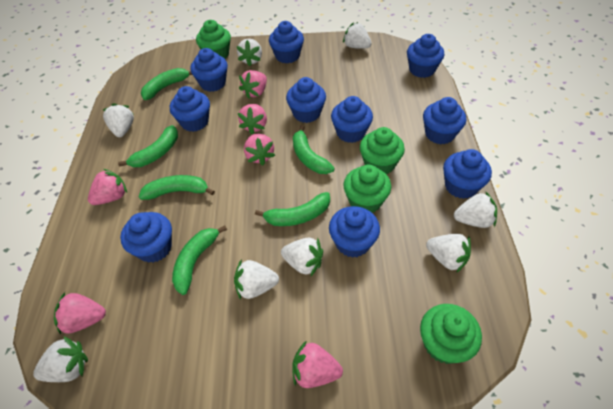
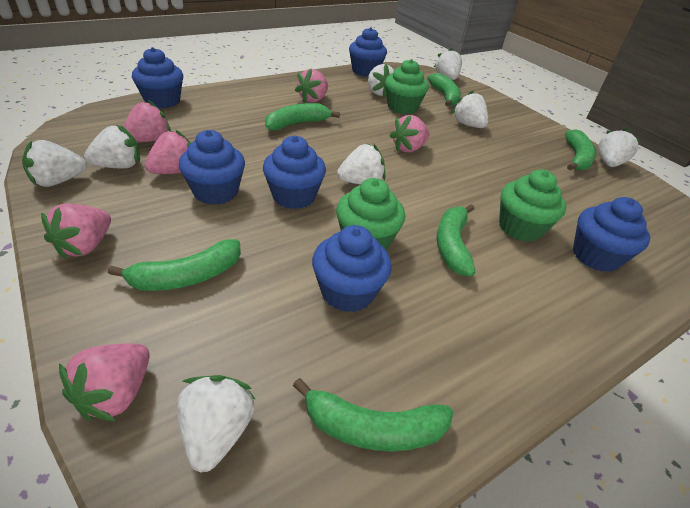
blue cupcake: [120,212,172,263] [170,86,210,132] [190,48,228,92] [269,21,304,63] [286,77,326,123] [329,206,380,258] [331,96,373,143] [407,34,444,78] [423,97,466,144] [443,149,492,199] = 10 -> [132,47,183,108] [179,130,245,205] [263,136,326,209] [312,225,392,312] [349,27,387,77] [573,197,650,272] = 6
green cupcake: [196,20,231,59] [343,165,391,212] [360,127,405,174] [420,304,482,364] = 4 -> [336,178,405,250] [385,59,429,114] [499,170,566,242] = 3

